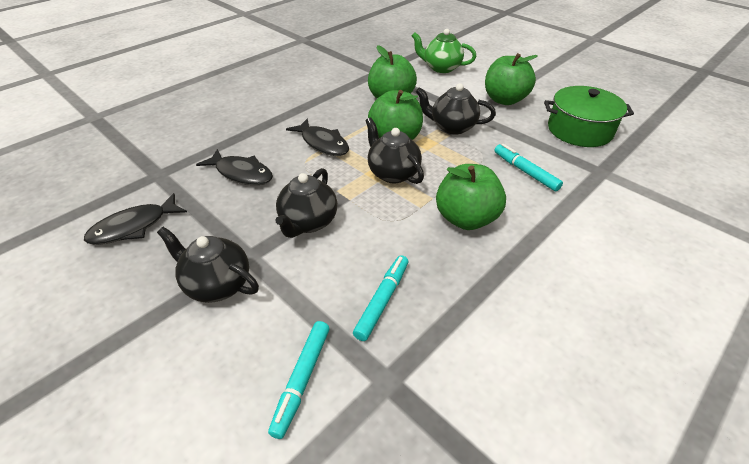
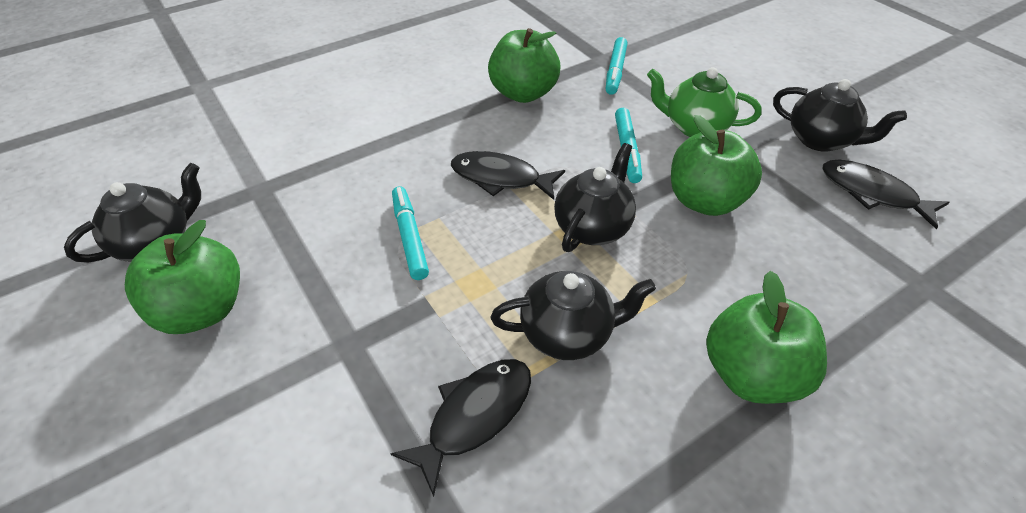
green pot: [544,86,634,147] = 1 -> none = 0

